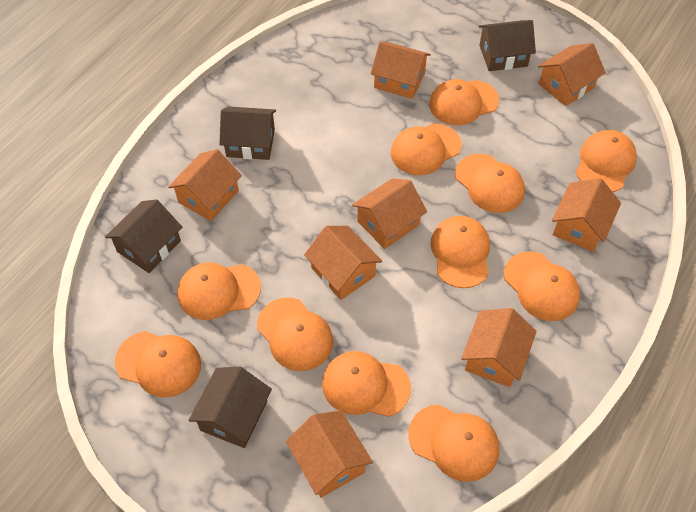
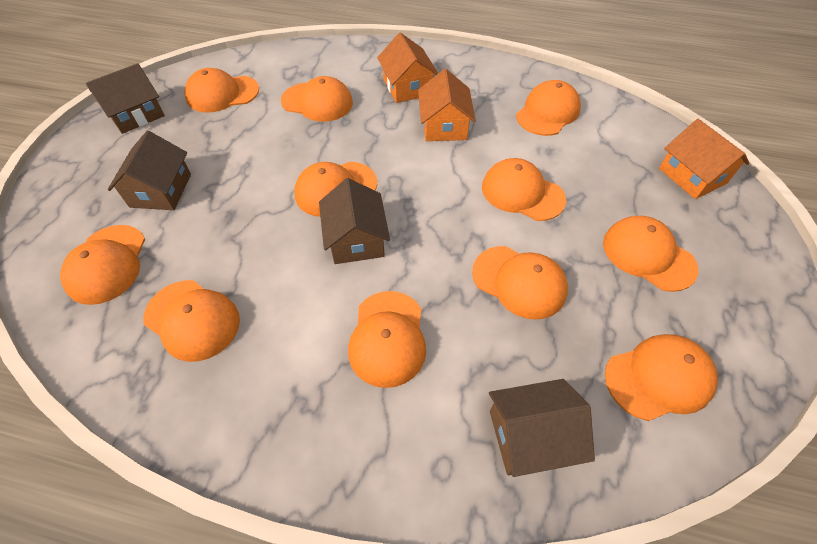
orange house: [168,149,242,221] [286,410,373,498] [304,226,382,300] [352,178,427,249] [371,42,431,99] [461,308,536,387] [538,43,606,106] [552,178,621,252] = 8 -> [377,33,438,103] [418,69,476,141] [659,119,750,199] = 3

